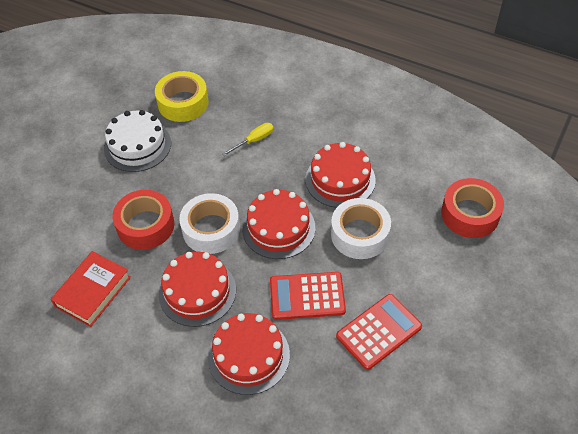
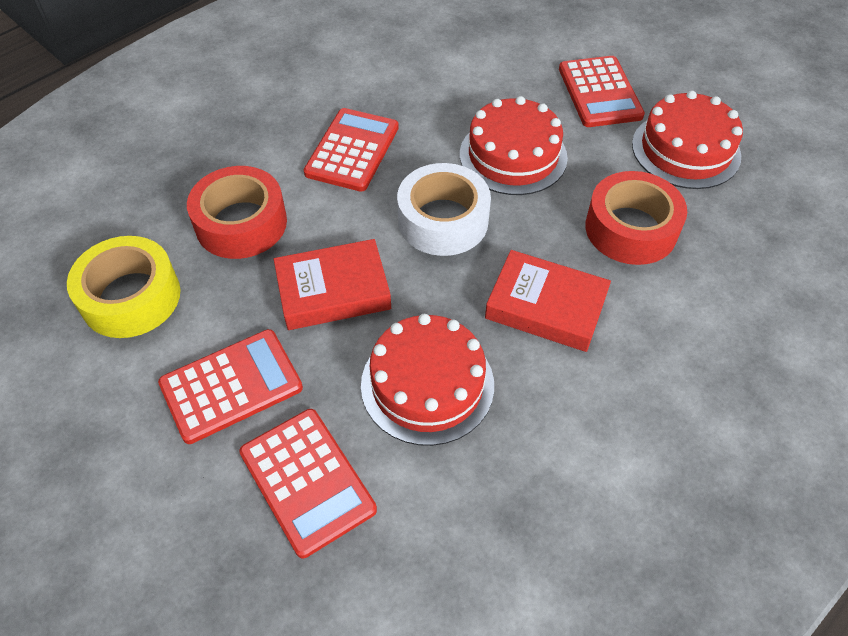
red book: [50,251,131,327] = 1 -> [274,239,391,330] [485,250,611,352] = 2
red cake: [159,252,236,327] [208,313,290,395] [242,189,315,259] [305,142,376,208] = 4 -> [361,314,494,446] [460,96,568,195] [632,91,743,189] = 3
red calculator: [270,272,346,320] [336,294,422,370] = 2 -> [158,329,303,444] [239,409,377,558] [304,108,399,192] [559,56,645,127] = 4
white cake: [104,110,171,172] = 1 -> none = 0
white tape: [179,193,240,254] [331,198,391,259] = 2 -> [397,163,491,256] = 1
yellow screwdriver: [222,123,274,156] = 1 -> none = 0

